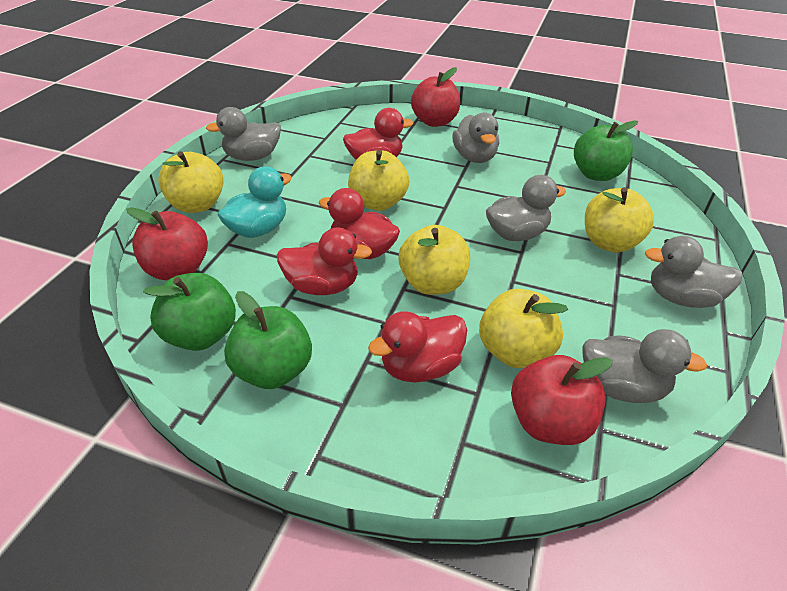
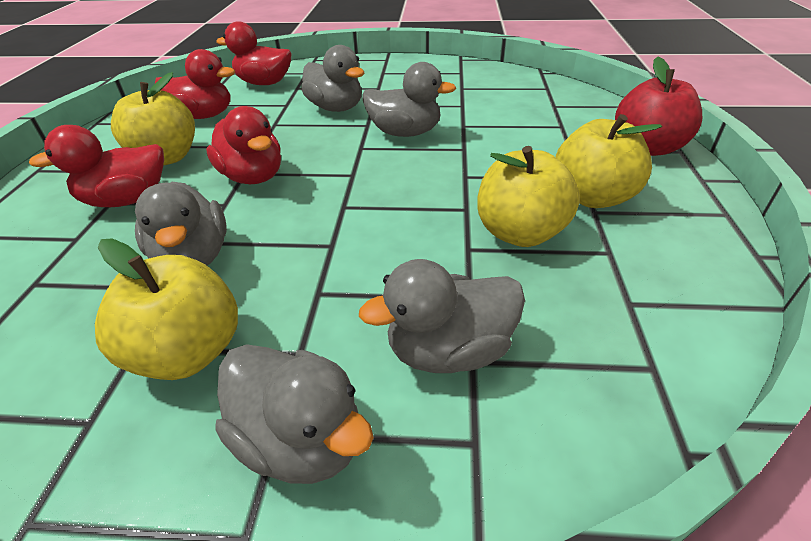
green apple: [143,273,236,351] [224,291,312,389] [574,120,638,181] = 3 -> none = 0
red apple: [126,207,208,280] [411,67,460,127] [511,355,613,445] = 3 -> [615,57,702,156] = 1
turquoise duck: [217,166,292,238] = 1 -> none = 0
yellow apple: [158,151,224,213] [348,150,409,211] [399,225,470,295] [479,289,568,368] [585,187,654,253] = 5 -> [95,238,238,380] [111,72,195,166] [477,146,580,247] [556,114,662,208] = 4

